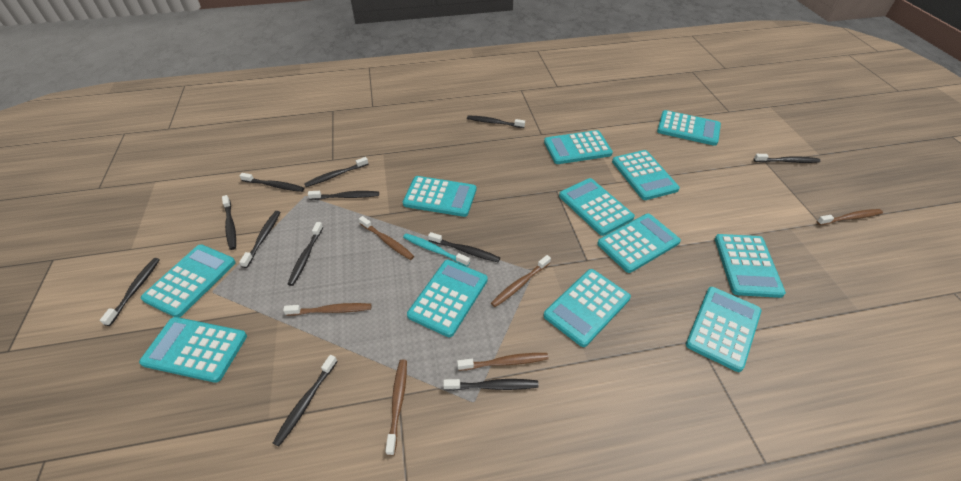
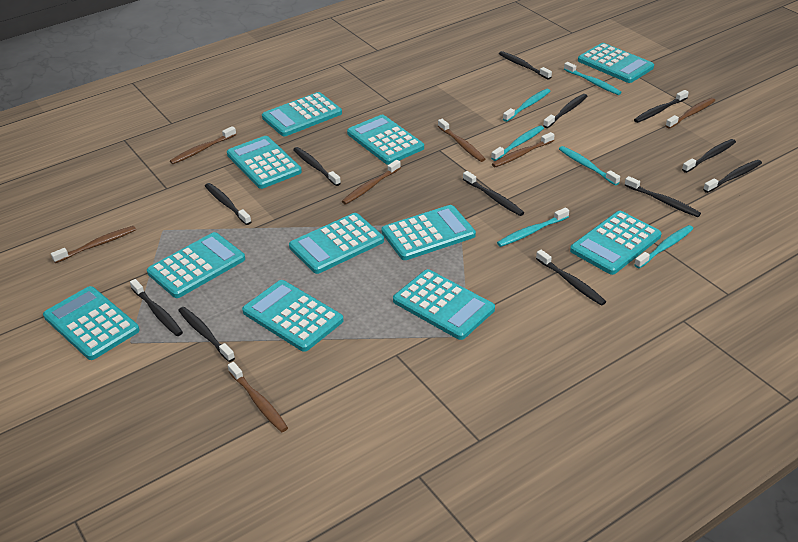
brown toothbrush: [283,303,371,316] [359,216,414,260] [385,360,407,456] [457,353,549,371] [491,255,551,307] [817,209,883,225] = 6 -> [51,226,136,263] [170,126,236,164] [228,362,288,432] [342,160,401,205] [438,119,485,162] [492,132,555,167] [666,98,715,129] = 7
turquoise calculator: [139,317,247,383] [141,244,235,317] [403,176,476,217] [407,260,488,337] [544,130,613,164] [544,269,631,347] [559,178,635,236] [597,214,681,273] [612,150,680,200] [657,110,721,146] [686,287,762,372] [715,234,786,298] = 12 -> [43,286,140,360] [147,232,245,298] [227,136,302,189] [242,280,343,352] [262,92,342,136] [289,213,384,274] [347,115,424,165] [382,205,476,260] [393,269,495,340] [570,211,662,275] [578,43,654,83] = 11
turquoise toothbrush: [403,233,470,267] = 1 -> [491,125,544,161] [497,207,569,247] [503,89,550,122] [559,146,620,185] [564,62,622,95] [634,225,693,268] = 6

